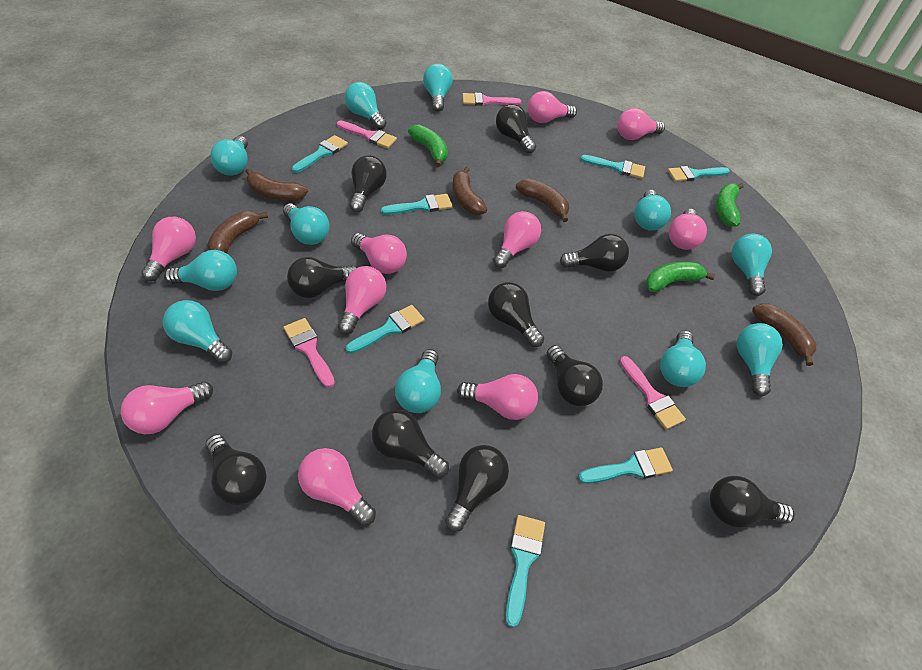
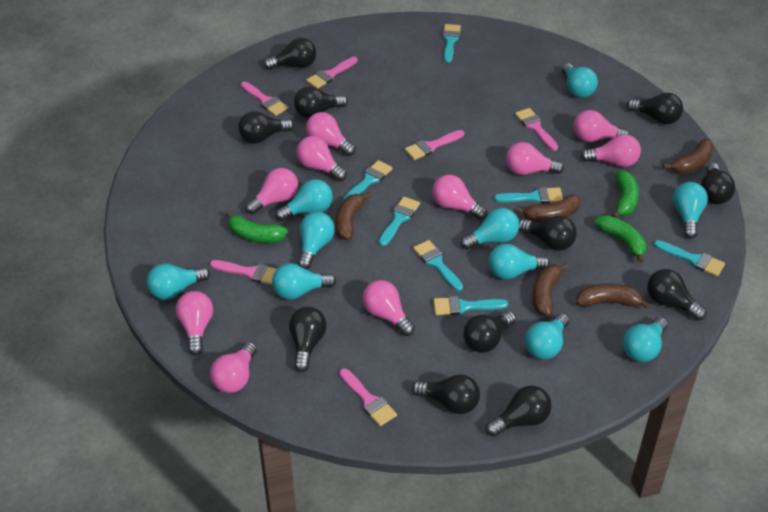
black light bulb: [205,434,266,505] [287,257,357,298] [350,155,387,212] [372,409,449,478] [445,445,509,532] [488,282,544,347] [496,104,536,153] [547,345,603,406] [560,234,629,272] [710,476,795,527] = 10 -> [238,111,294,144] [263,38,316,70] [289,307,327,372] [294,86,348,118] [412,374,480,414] [463,311,516,353] [485,386,552,437] [519,216,577,251] [627,93,683,124] [647,269,707,321] [701,163,735,204] = 11
pink brush: [283,318,335,388] [337,120,397,148] [462,93,522,106] [620,356,686,430] = 4 -> [210,260,277,285] [241,81,288,116] [306,57,358,89] [339,368,397,426] [405,130,464,160] [515,108,558,151] = 6
turquoise light bulb: [163,300,232,363] [164,250,237,291] [210,136,248,176] [283,203,330,245] [345,82,386,130] [395,349,441,413] [423,64,452,112] [634,190,671,231] [660,330,706,387] [732,233,772,296] [737,323,783,396] = 11 -> [147,263,210,300] [272,263,336,299] [275,179,333,221] [298,212,335,269] [460,208,519,250] [489,244,550,279] [525,313,569,360] [561,63,598,98] [623,317,668,362] [673,182,708,239] = 10

